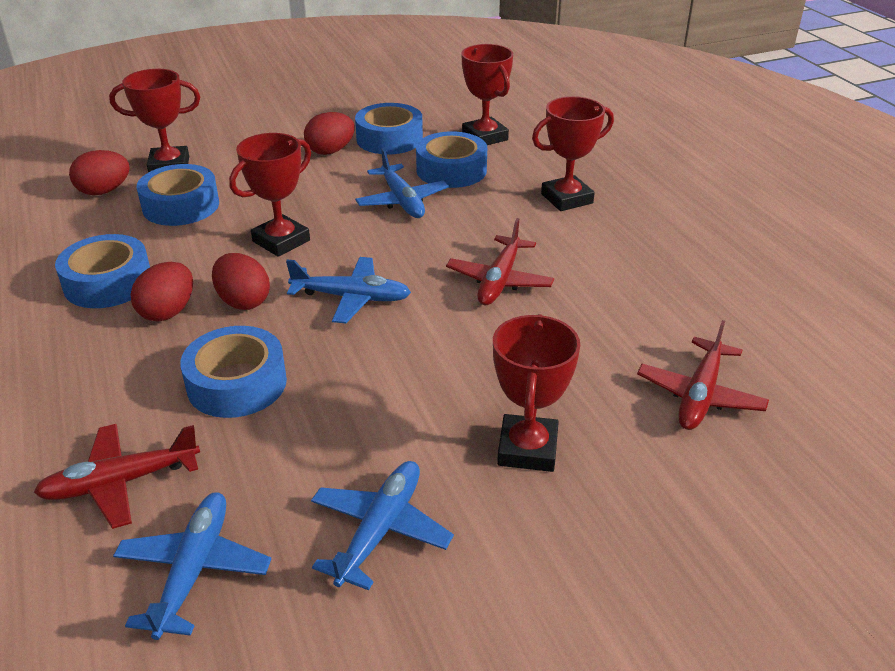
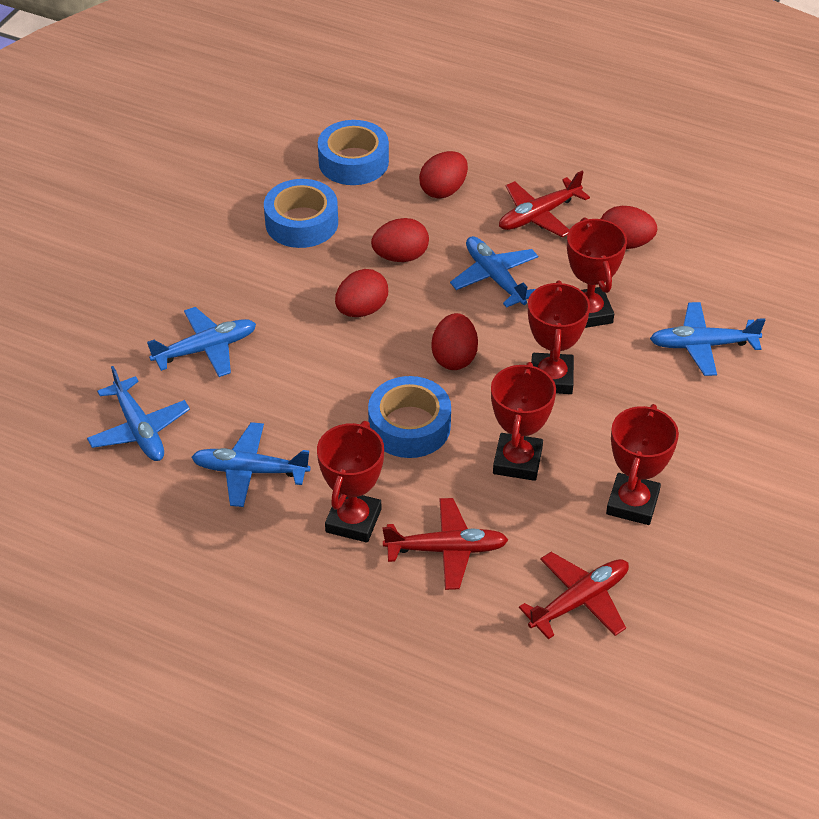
blue plane: [113,492,271,640] [286,257,411,323] [311,461,454,590] [355,148,449,218] = 4 -> [87,366,190,461] [147,307,256,377] [191,422,311,507] [450,236,538,308] [650,302,766,376] = 5
blue tape: [55,234,150,308] [137,164,219,226] [180,326,287,418] [355,103,423,154] [416,132,487,188] = 5 -> [264,179,338,248] [318,120,389,185] [368,376,451,458] = 3
red egg: [69,150,130,195] [130,262,193,322] [212,253,270,310] [304,112,355,155] = 4 -> [335,269,388,317] [371,218,429,262] [419,151,468,199] [431,313,478,370] [601,206,657,249] = 5

